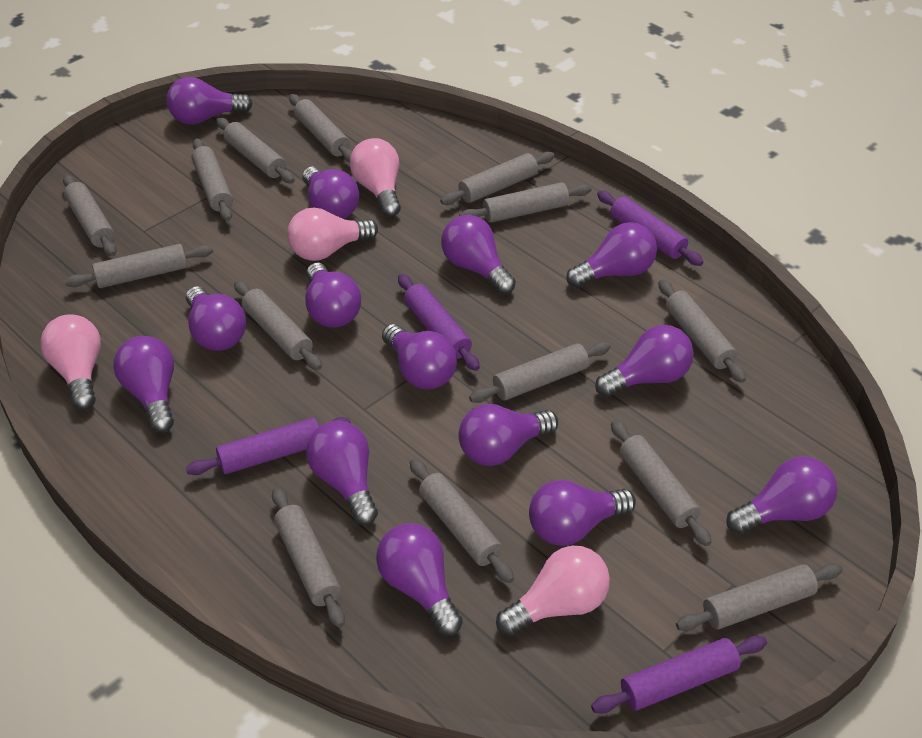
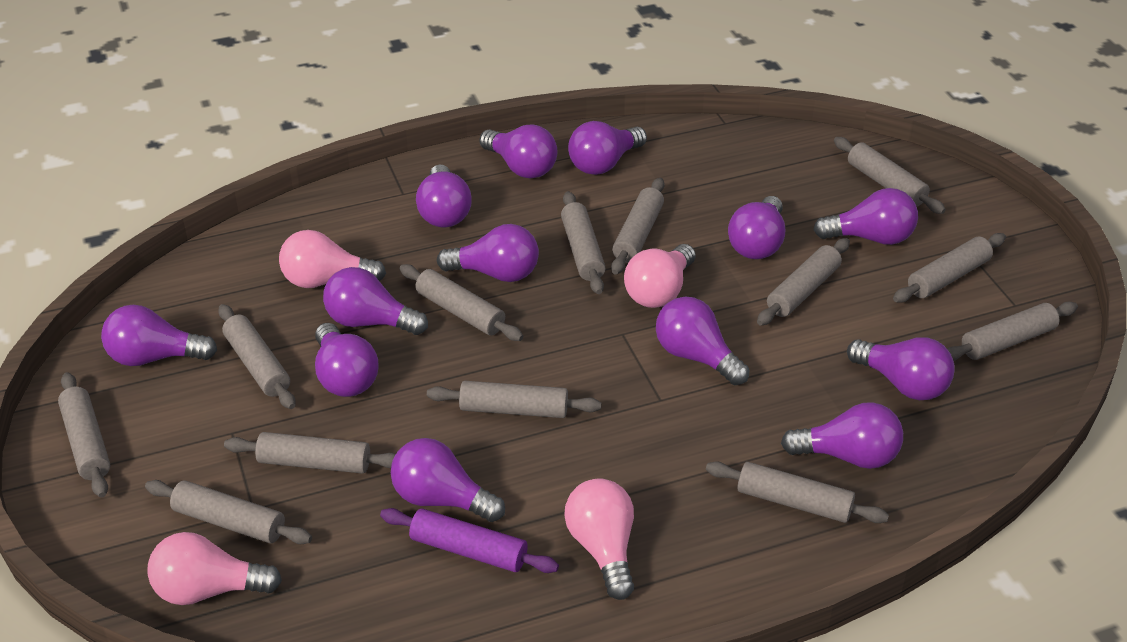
grey rolling pin: [63,175,117,256] [65,244,213,288] [192,138,233,221] [216,118,295,183] [234,281,322,370] [272,487,345,628] [289,94,353,162] [410,459,514,583] [440,152,555,205] [459,182,592,223] [469,342,611,403] [611,420,712,546] [658,279,746,383] [676,563,843,631] = 14 -> [58,372,110,498] [145,480,312,544] [218,304,296,409] [224,432,396,474] [400,264,523,341] [427,381,601,418] [561,191,606,294] [611,178,665,275] [706,461,889,523] [757,238,850,326] [834,137,946,214] [893,233,1006,303] [947,302,1078,361] = 13
purple light bulb: [113,336,174,433] [167,77,253,125] [186,286,246,351] [302,167,359,219] [305,263,361,328] [306,420,378,525] [376,523,463,636] [382,324,457,390] [441,215,516,294] [458,404,558,466] [529,480,636,546] [566,222,657,288] [595,325,694,397] [726,456,837,534] = 14 -> [101,305,217,366] [315,323,379,397] [323,267,428,335] [391,438,505,522] [416,164,472,227] [437,224,539,282] [479,124,558,179] [568,121,647,175] [656,296,750,385] [728,196,785,259] [781,402,903,469] [813,188,918,245] [847,337,955,400] = 13
purple rolling pin: [186,417,351,475] [398,274,480,371] [591,636,767,714] [597,191,703,266] = 4 -> [380,508,559,573] = 1

